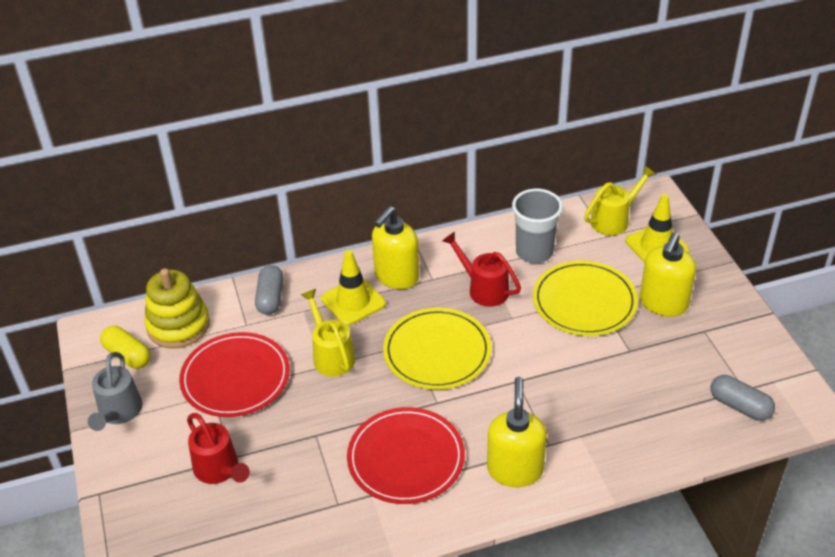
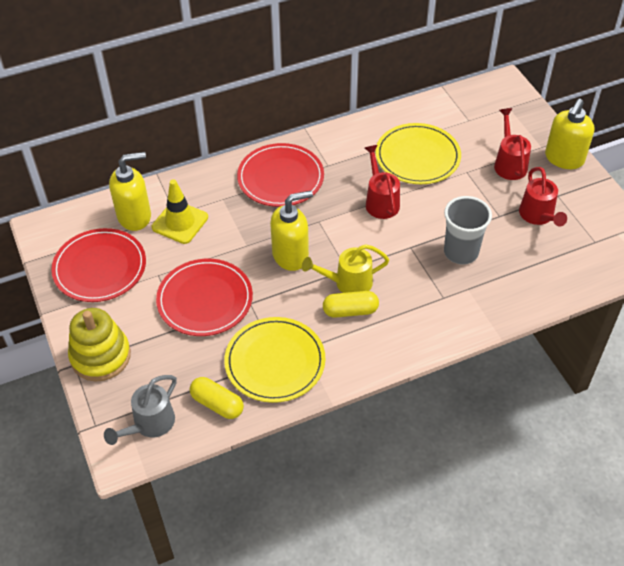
grey capsule: [255,265,284,315] [710,375,775,421] = 2 -> none = 0
red plate: [179,332,290,417] [347,407,465,504] = 2 -> [51,228,146,302] [156,259,253,336] [237,143,324,207] = 3
red watering can: [187,413,250,484] [442,232,521,307] = 2 -> [365,145,400,219] [494,108,531,180] [519,167,567,227] = 3
yellow capsule: [100,326,151,369] = 1 -> [190,377,244,419] [323,291,379,318] = 2
yellow traffic cone: [321,250,386,326] [625,194,689,263] = 2 -> [152,179,208,244] = 1
yellow watering can: [301,289,355,377] [584,165,657,235] = 2 -> [302,244,389,293] = 1

